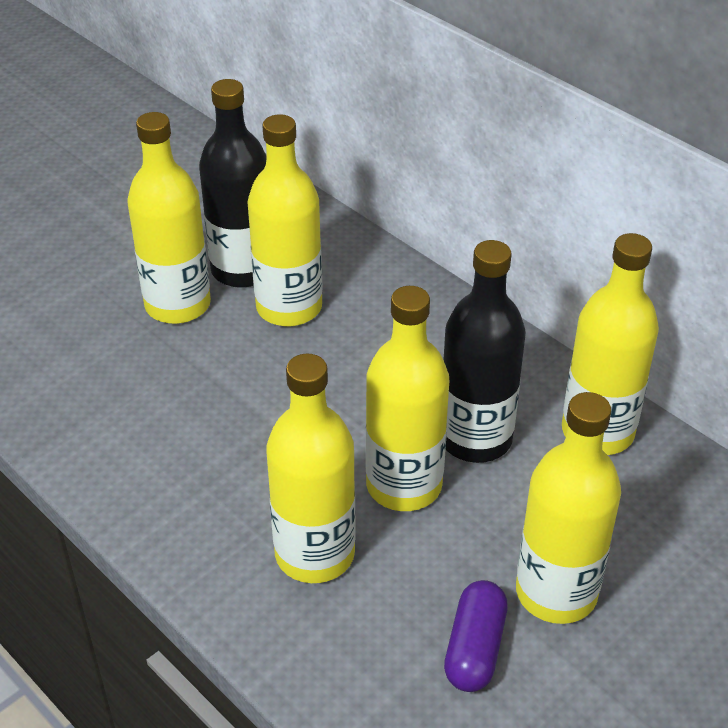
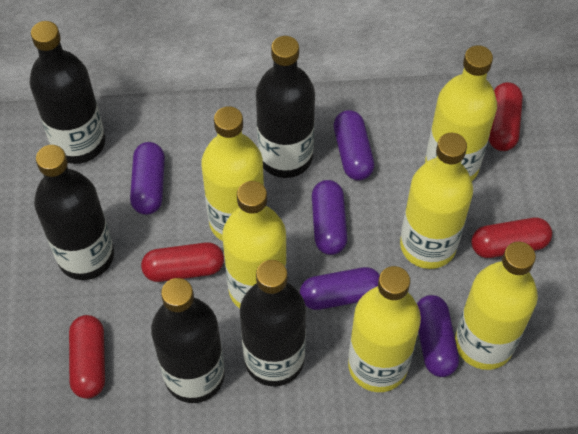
black bottle: [199,79,266,288] [443,240,526,463] = 2 -> [30,21,105,164] [34,145,114,280] [151,278,225,403] [240,260,306,386] [256,36,315,178] = 5
purple capsule: [444,580,508,692] = 1 -> [130,142,165,215] [300,267,380,310] [312,180,348,255] [334,110,375,180] [417,295,459,377] = 5
red capsule: none = 0 -> [69,315,105,399] [141,242,224,282] [471,218,552,258] [489,82,523,151] = 4

